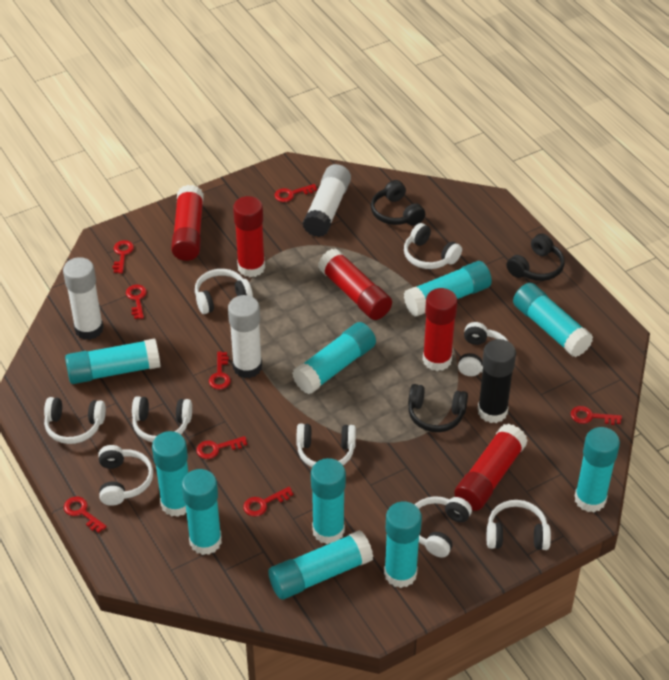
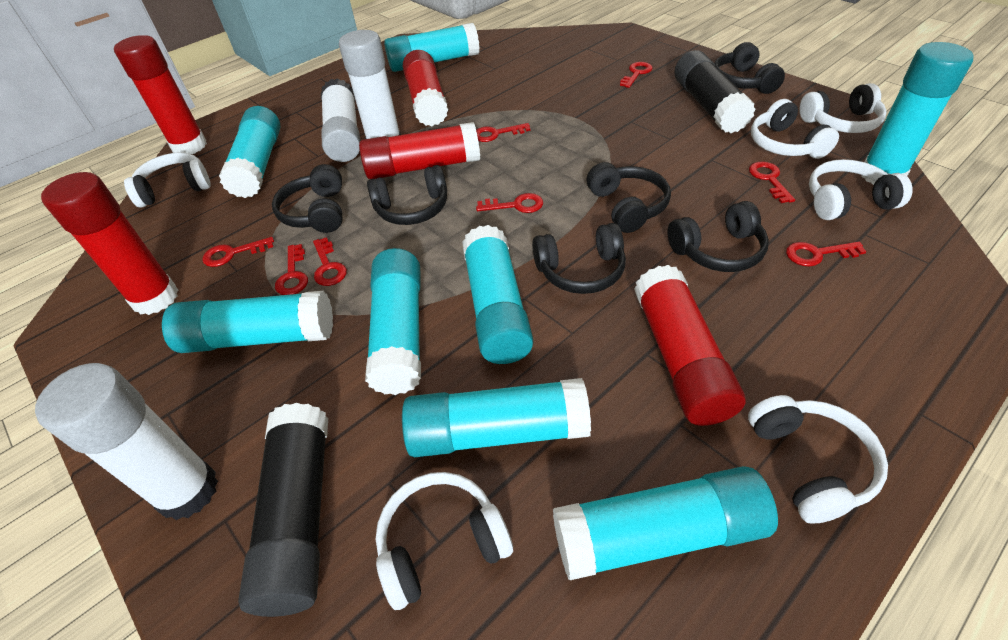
black glue stick: [478,339,516,423] = 1 -> [238,403,328,617] [675,50,755,133] = 2
black headphones: [371,180,425,226] [408,384,468,432] [506,233,565,281] = 3 -> [272,164,343,233] [367,165,447,225] [532,223,626,294] [587,162,671,233] [667,201,769,272] [714,42,785,94] = 6
turquoise glue stick: [65,338,160,384] [152,431,188,517] [182,469,222,555] [268,530,373,599] [292,322,376,394] [311,458,346,544] [384,501,422,588] [404,261,492,317] [513,283,593,357] [575,427,620,512] = 10 -> [162,291,333,353] [219,106,280,198] [365,248,421,395] [384,23,479,72] [402,378,591,457] [462,225,533,364] [553,466,778,580] [861,42,974,185] = 8
white headphones: [44,397,106,444] [99,445,153,506] [132,396,192,442] [195,269,253,314] [296,423,356,467] [404,223,462,269] [414,496,472,558] [458,322,509,376] [487,500,551,550] = 9 -> [124,152,211,208] [376,472,513,610] [748,395,888,524] [751,99,839,159] [799,83,887,133] [809,159,913,220] = 6

